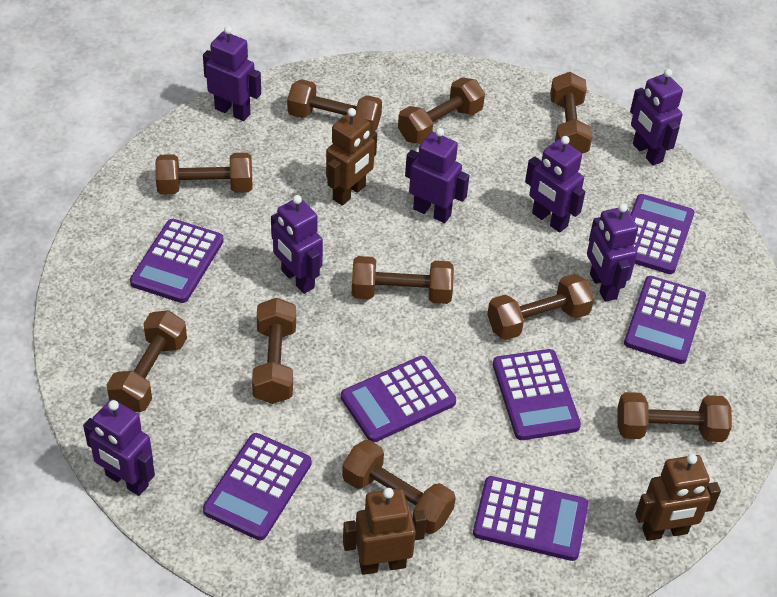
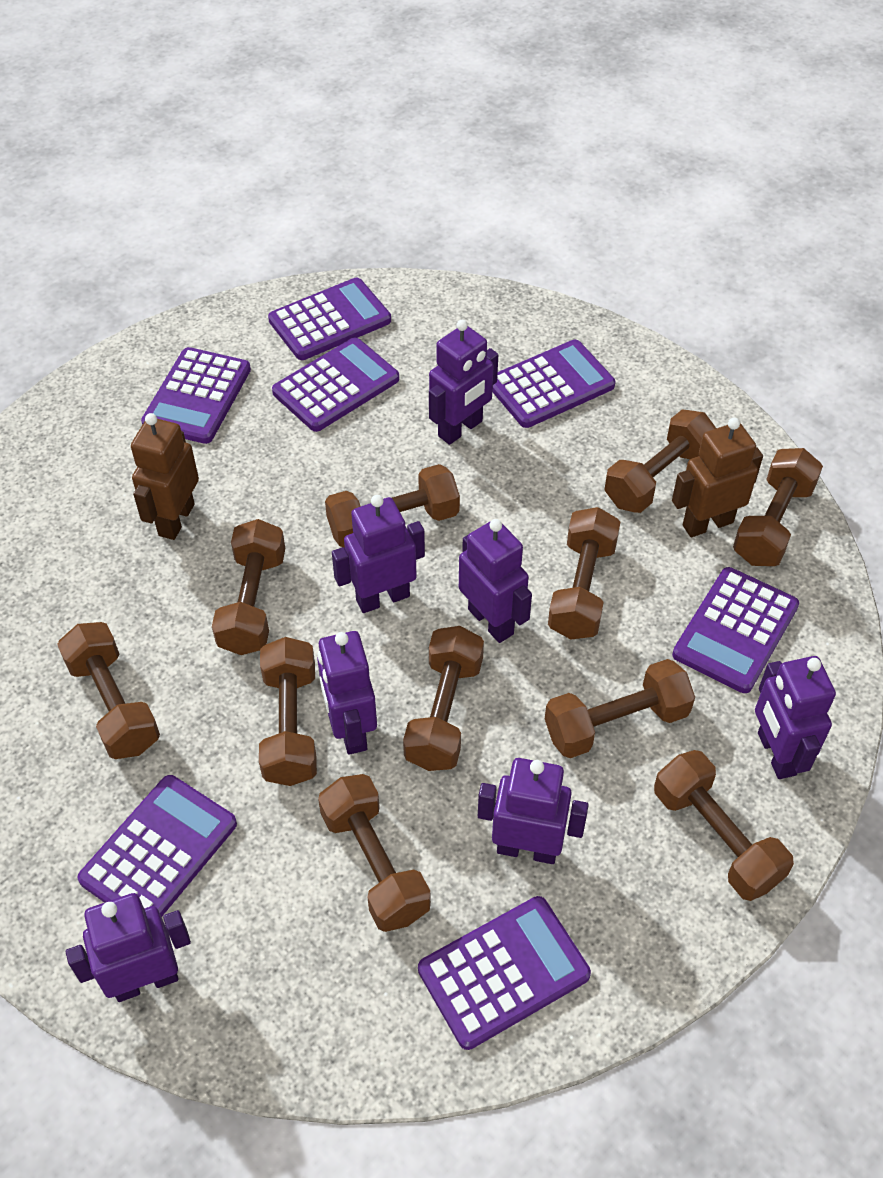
brown dumbbell: [107,310,187,412] [155,153,252,195] [252,298,296,404] [287,79,382,131] [342,440,456,534] [352,256,454,304] [398,77,485,144] [487,274,594,340] [550,72,593,154] [617,392,732,442] = 10 -> [57,622,160,759] [212,519,285,655] [259,637,317,786] [318,774,431,932] [325,464,460,548] [403,626,484,771] [545,659,695,758] [548,507,620,639] [604,410,716,513] [654,750,794,901] [733,448,823,566] = 11
brown robot: [326,108,377,206] [343,488,427,575] [635,454,721,541] = 3 -> [131,413,199,540] [672,418,763,537] = 2

